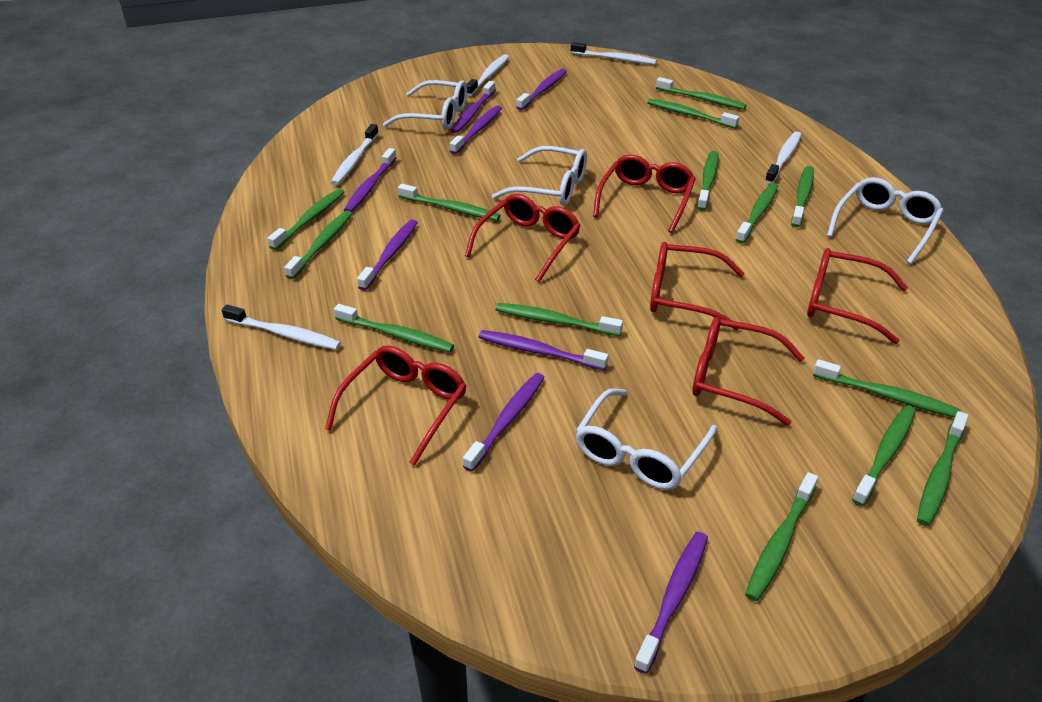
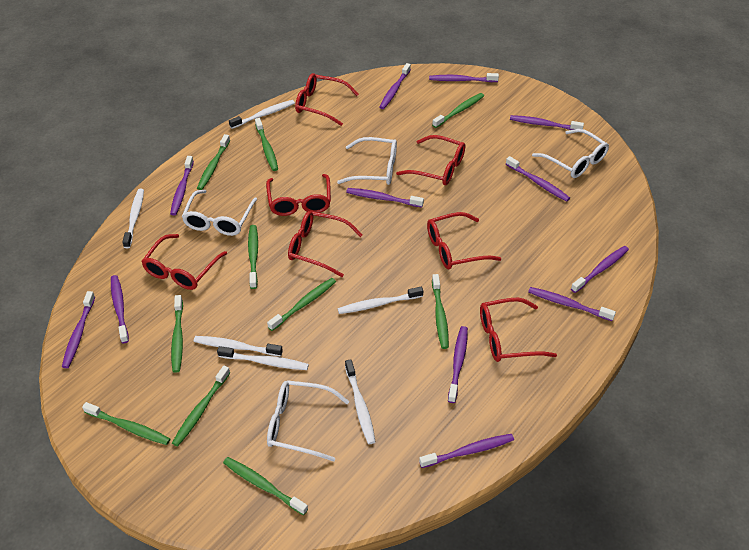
green toothbrush: [267,188,345,250] [284,211,352,279] [334,304,454,352] [398,184,501,221] [496,303,623,336] [647,99,739,129] [656,77,747,109] [697,151,718,211] [736,183,778,244] [745,472,818,601] [791,166,814,227] [813,359,961,417] [852,406,916,506] [917,411,969,526] = 14 -> [82,402,170,445] [171,295,183,373] [172,366,230,446] [197,134,230,190] [223,457,308,515] [248,225,258,289] [255,118,278,171] [267,278,336,331] [432,93,484,128] [432,274,449,349] = 10
purple toothbrush: [344,148,397,212] [357,219,418,291] [450,105,502,154] [451,81,495,133] [463,373,545,472] [479,330,608,371] [516,69,567,110] [634,532,708,674] = 8 -> [62,291,95,368] [111,275,129,343] [170,156,194,216] [346,188,424,208] [379,63,411,109] [419,434,514,468] [429,73,499,82] [448,326,468,403] [506,156,570,202] [510,115,584,130] [528,287,616,321] [571,246,629,293] = 12
red glasses: [325,346,466,466] [465,194,581,282] [593,154,696,233] [650,242,744,330] [692,317,805,426] [807,248,908,344] = 6 -> [141,234,227,290] [266,174,331,216] [288,211,362,277] [295,73,359,126] [396,135,466,185] [427,212,502,270] [480,298,557,362] = 7
white toothbrush: [221,305,341,350] [331,124,379,185] [466,54,509,96] [571,42,657,65] [765,131,802,184] = 5 -> [122,189,144,248] [194,336,283,356] [217,346,309,370] [229,100,295,129] [338,287,423,314] [345,359,375,444] = 6

